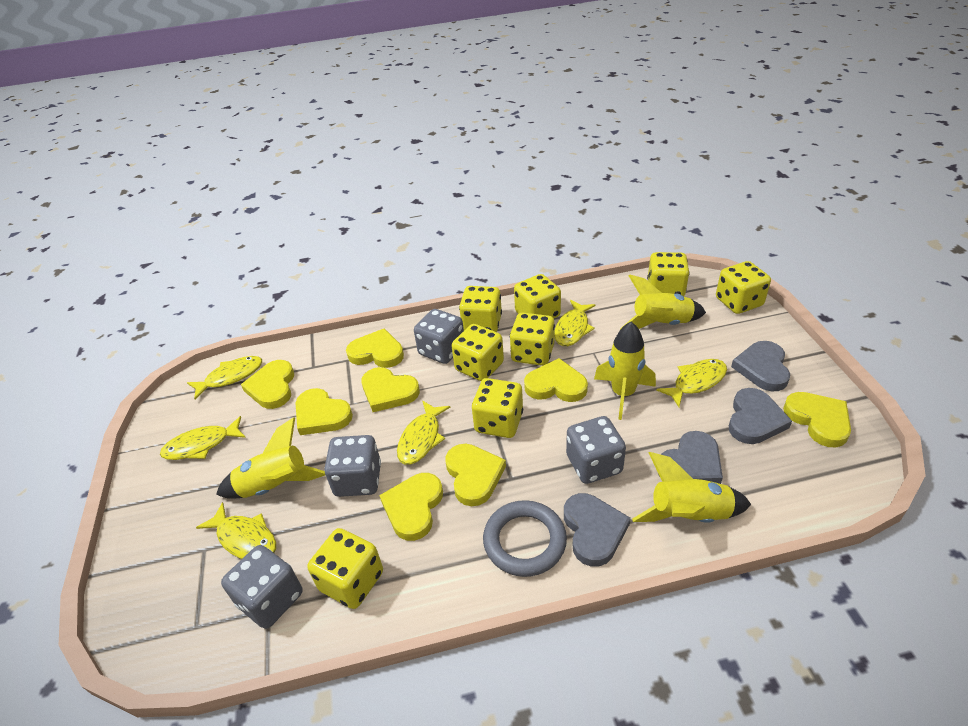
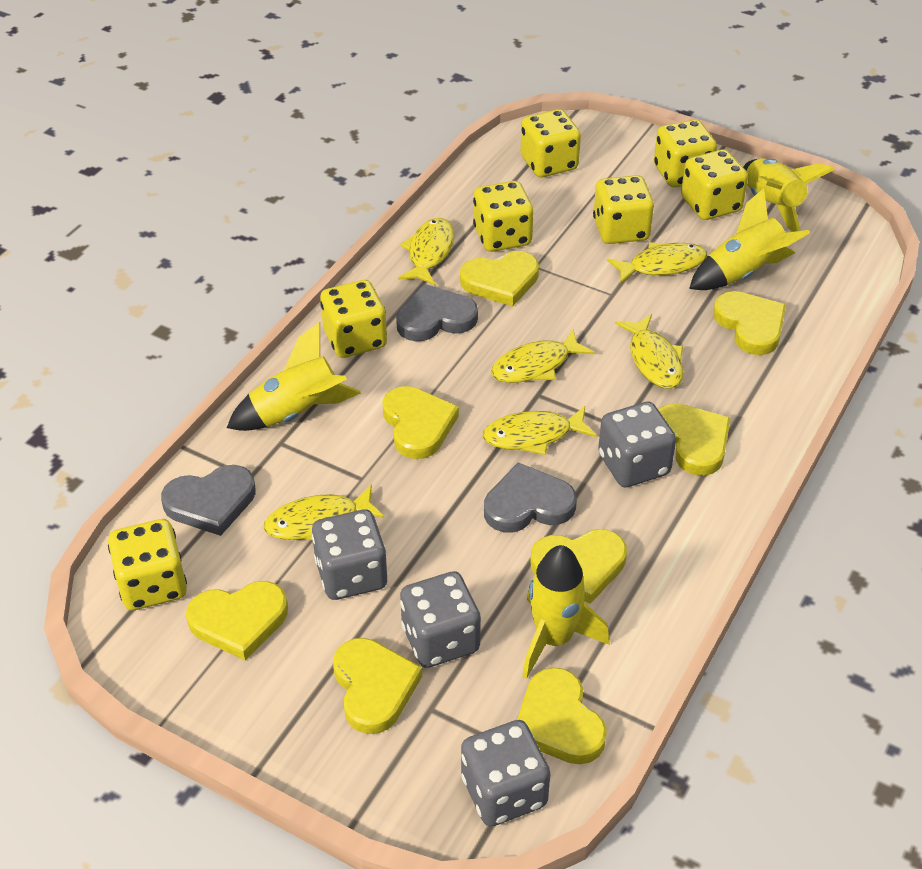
grey heart: [564,493,631,567] [658,431,723,484] [729,388,792,444] [731,341,790,392] = 4 -> [161,465,256,536] [396,284,478,341] [484,463,577,532] = 3
grey ring: [483,500,567,577] = 1 -> none = 0
yellow dice: [307,528,383,609] [452,324,504,381] [459,286,502,332] [472,378,523,438] [510,313,555,366] [514,274,561,318] [647,252,689,296] [716,261,771,314] = 8 -> [108,519,187,610] [320,280,387,358] [473,181,534,252] [520,109,581,177] [593,175,654,244] [654,120,717,187] [681,149,748,220] = 7

